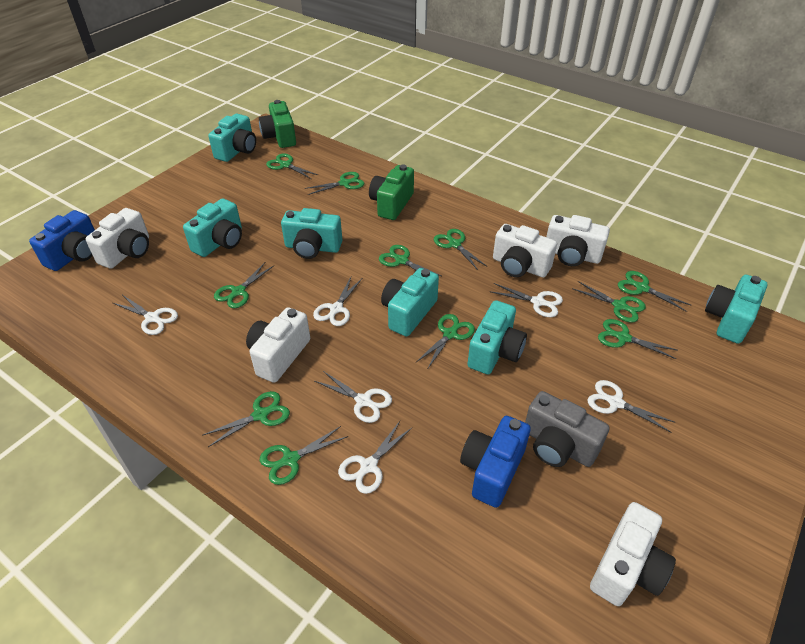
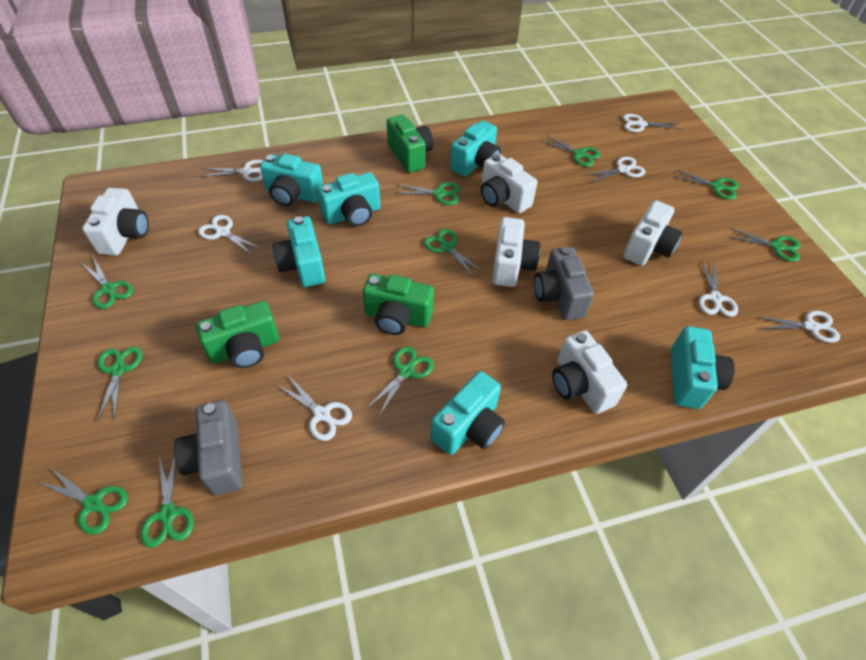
blue camera: [29,210,95,271] [460,416,531,508] = 2 -> none = 0
green camera: [259,100,296,148] [369,164,414,220] = 2 -> [196,301,279,368] [363,274,434,335] [387,115,434,173] = 3
green scissors: [203,391,290,447] [214,262,274,308] [260,426,348,485] [266,154,318,179] [305,172,364,195] [379,245,442,276] [416,314,475,368] [434,229,486,270] [572,281,646,323] [598,319,677,359] [618,271,692,312] = 11 -> [38,467,128,535] [81,256,133,309] [97,346,142,421] [141,455,194,548] [366,347,434,416] [396,182,460,205] [424,229,484,278] [542,135,601,167] [673,169,739,200] [728,228,801,262] = 10
grey camera: [525,391,610,467] = 1 -> [174,400,243,495] [534,247,594,320] = 2
white scissors: [113,295,178,335] [313,275,362,326] [315,371,392,423] [338,421,412,494] [491,283,563,317] [587,380,674,433] = 6 -> [198,215,262,255] [201,160,264,181] [277,375,352,441] [585,157,646,183] [623,114,681,132] [699,260,738,317] [758,311,840,343] = 7

